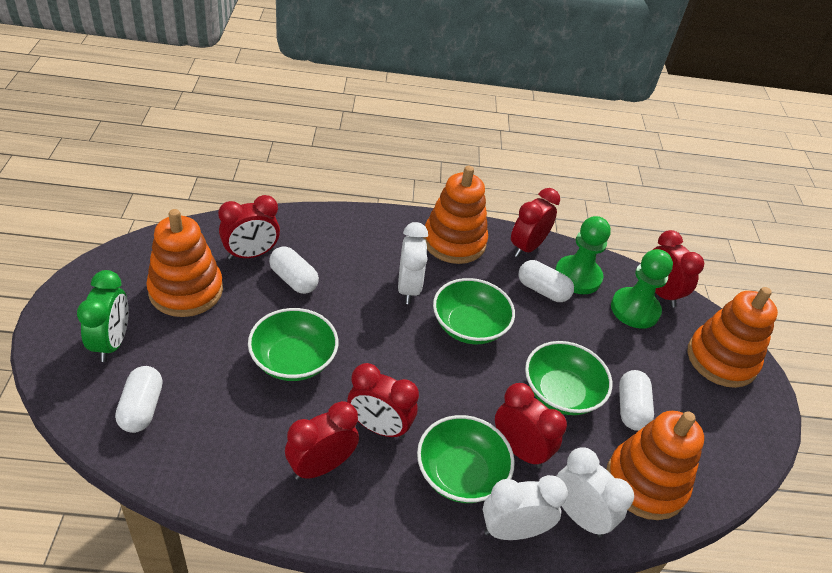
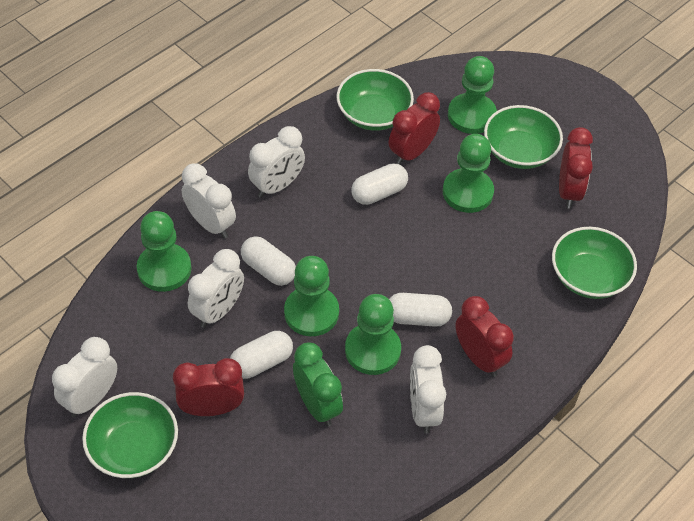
green pawn: [555,216,611,294] [611,249,673,329] = 2 -> [137,211,191,292] [284,256,339,336] [345,294,401,375] [443,134,494,213] [448,56,497,134] = 5
orange stacking toy: [146,209,223,317] [423,166,488,264] [606,411,704,520] [688,287,778,388] = 4 -> none = 0
red clock: [218,195,280,260] [285,401,359,480] [347,363,419,439] [495,383,567,468] [511,188,560,257] [653,230,704,307] = 6 -> [173,358,244,416] [389,92,440,165] [455,296,514,377] [559,127,593,209] = 4
white clock: [398,222,428,304] [483,475,568,540] [557,447,634,537] = 3 -> [52,337,117,417] [182,163,236,238] [188,249,244,328] [248,126,305,198] [410,345,446,433] = 5

